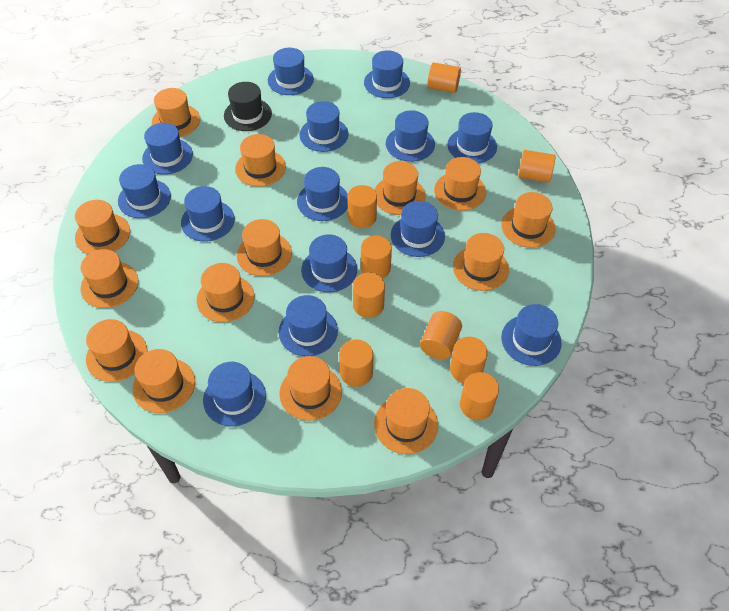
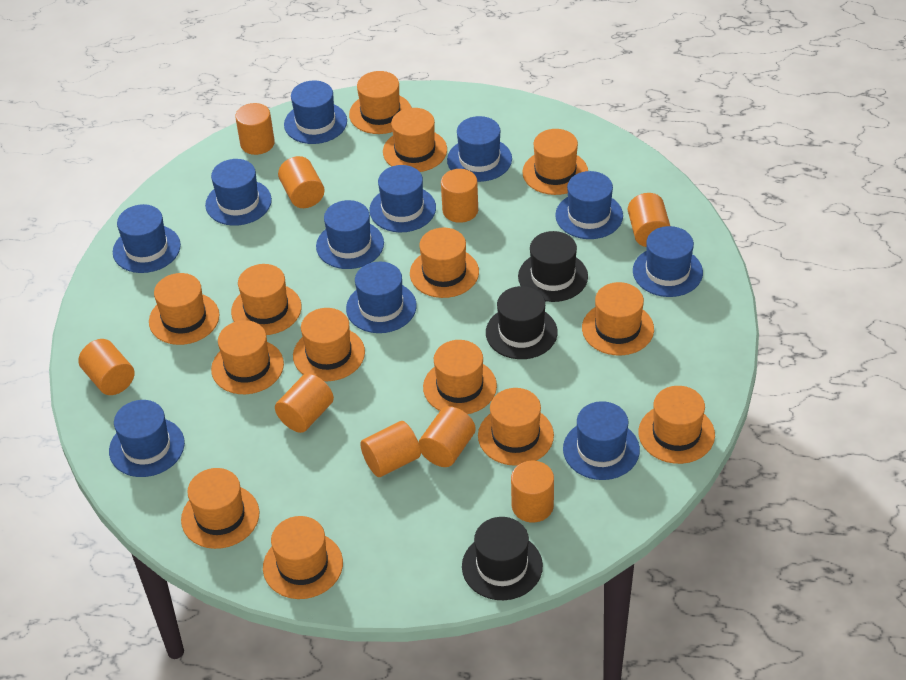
black hat: [224,82,272,131] = 1 -> [462,517,543,600] [486,286,558,359] [518,231,588,302] = 3
blue hat: [118,164,171,218] [142,123,193,175] [181,186,235,242] [203,362,266,426] [268,48,314,95] [279,295,338,356] [297,167,348,221] [300,101,349,152] [301,234,357,292] [364,50,410,98] [386,110,435,162] [391,201,445,257] [447,112,497,163] [501,304,562,366] = 14 -> [109,400,185,477] [113,204,181,273] [205,159,272,226] [284,80,347,144] [316,200,384,269] [346,262,417,333] [369,165,436,232] [447,116,512,182] [555,171,623,239] [563,401,640,480] [633,226,703,297] = 11

